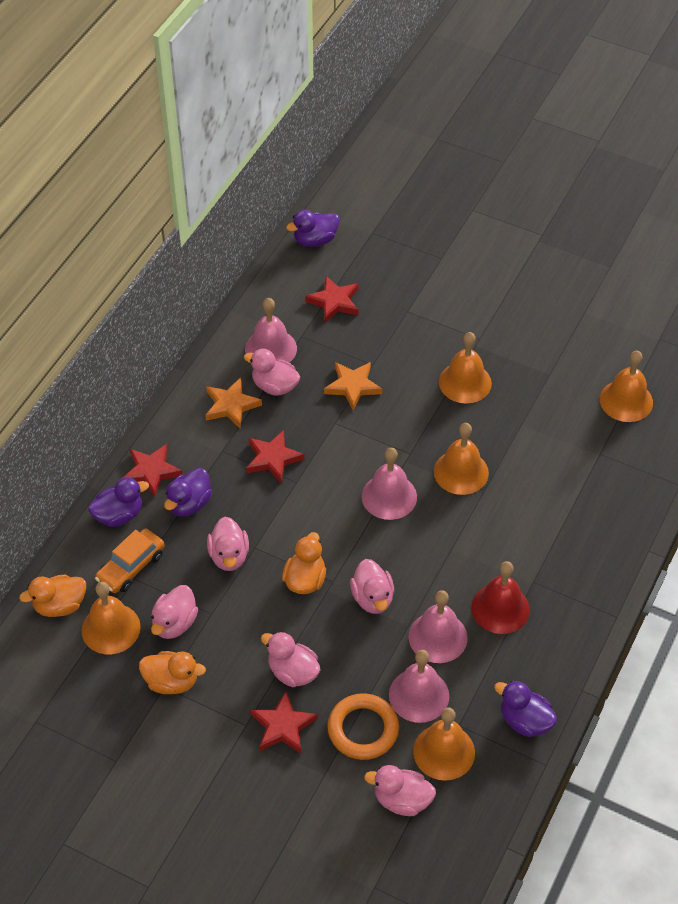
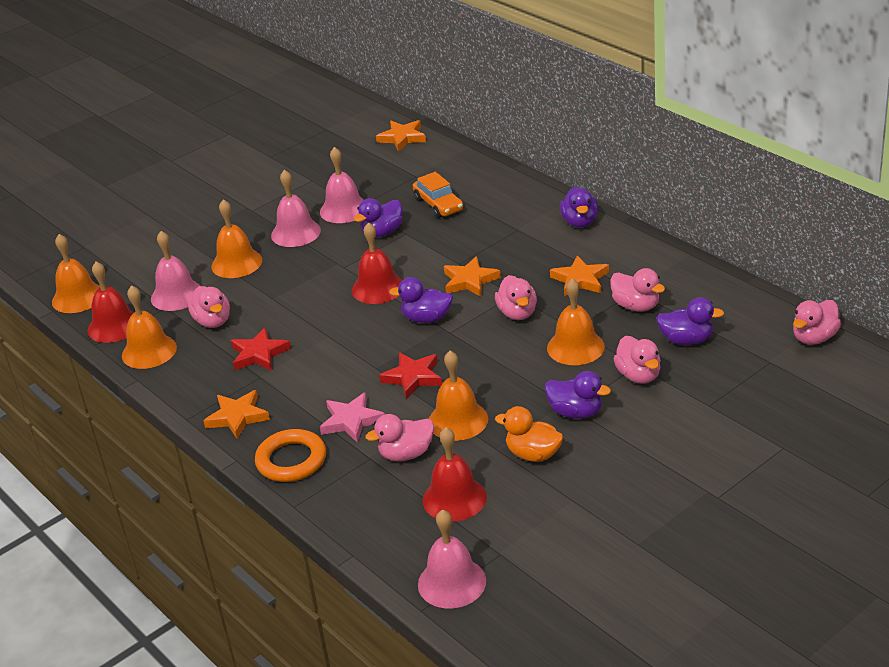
orange duck: [19,575,86,617] [139,651,206,694] [282,532,326,594] = 3 -> [495,406,564,462] = 1
orange star: [205,377,262,429] [324,362,382,410] = 2 -> [203,390,270,439] [376,120,426,152] [444,256,501,297] [550,255,609,296] = 4
pink star: none = 0 -> [320,392,385,443] = 1
purple duck: [88,477,149,527] [164,468,212,517] [286,210,339,247] [494,680,557,737] = 4 -> [354,198,403,237] [389,277,453,323] [545,371,611,419] [560,187,598,227] [656,297,724,345] = 5
red bell: [471,561,530,634] = 1 -> [87,261,134,343] [352,222,402,304] [423,427,487,522] = 3
red star: [123,444,182,497] [246,430,305,484] [251,691,317,753] [305,276,358,323] = 4 -> [231,328,291,371] [379,353,442,399] = 2

